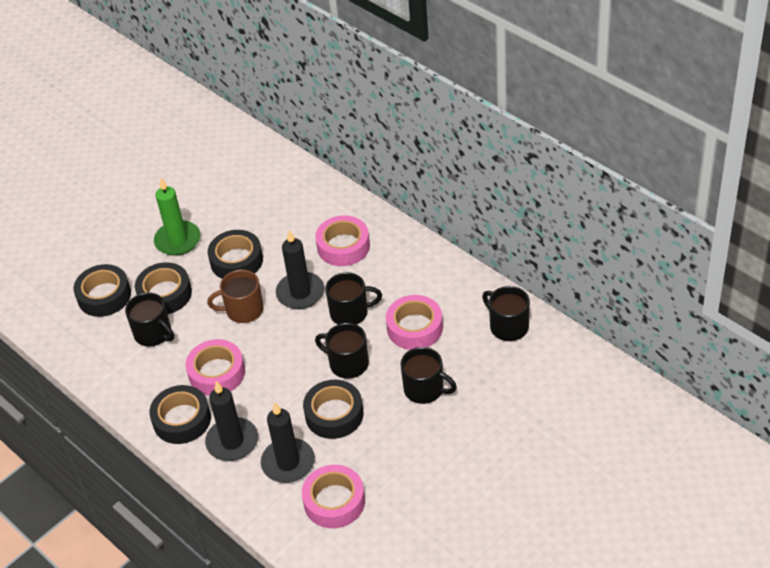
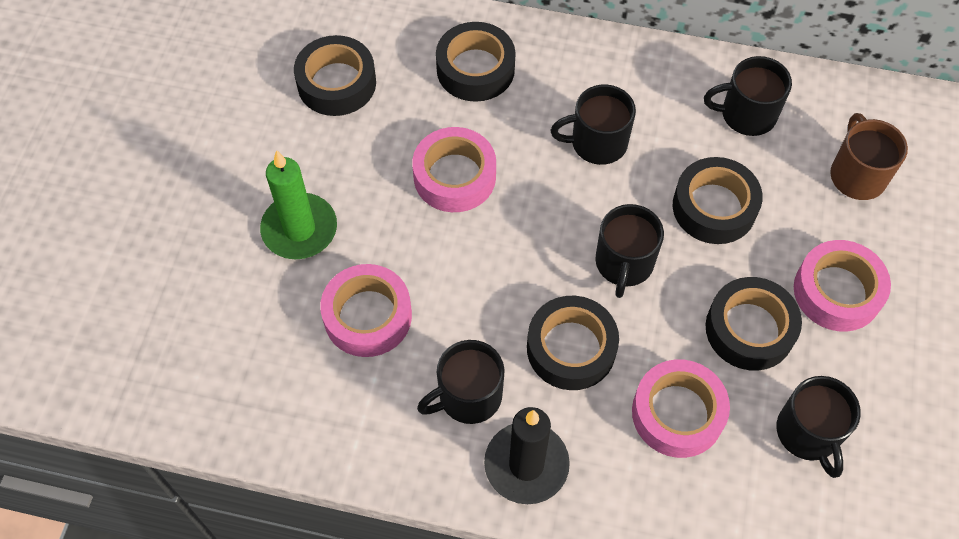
black candle: [205,381,258,461] [261,403,315,483] [276,230,325,309] = 3 -> [484,407,570,504] = 1

